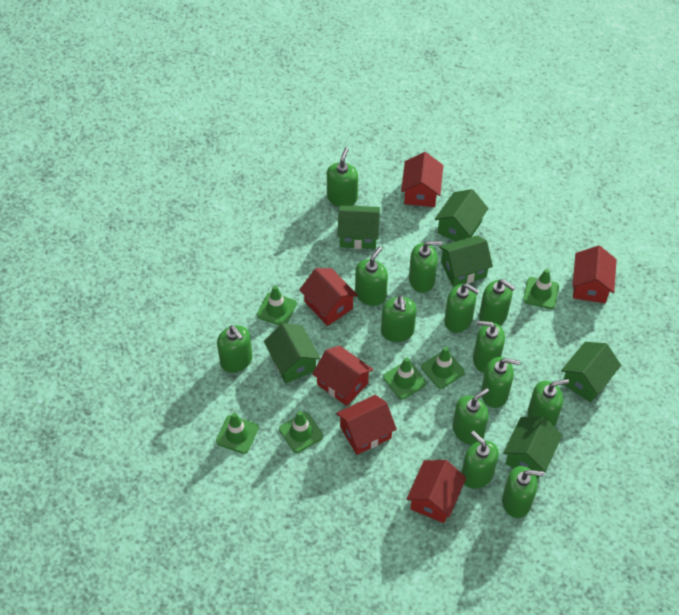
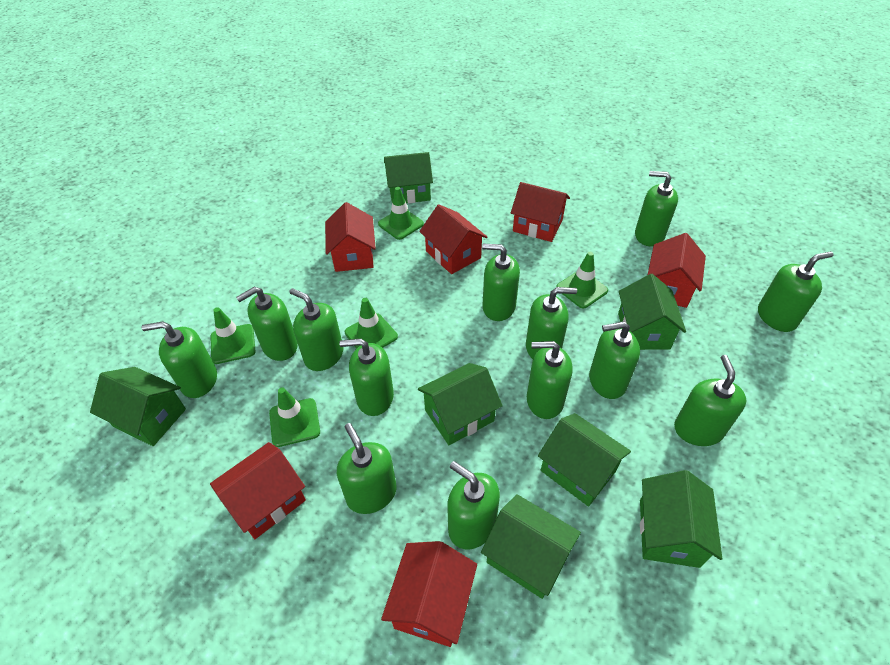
green house: [264,323,321,383] [337,205,380,249] [435,189,489,242] [439,235,493,287] [503,417,562,479] [561,342,621,402] = 6 -> [90,367,186,446] [384,152,433,203] [418,363,503,445] [481,494,581,599] [538,413,631,506] [618,274,686,350] [640,470,722,568] = 7
green traffic cone: [216,413,259,454] [257,286,297,326] [279,411,323,453] [383,357,427,399] [421,347,465,389] [523,269,559,309] = 6 -> [210,307,255,364] [269,387,320,447] [345,298,398,349] [378,187,424,240] [556,252,608,308] = 5

